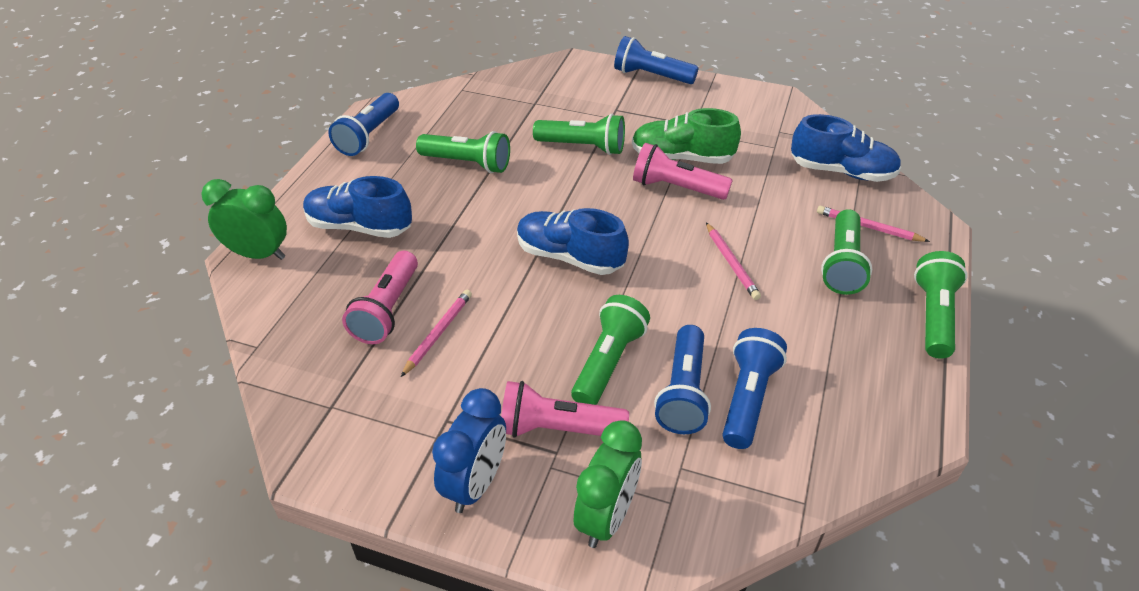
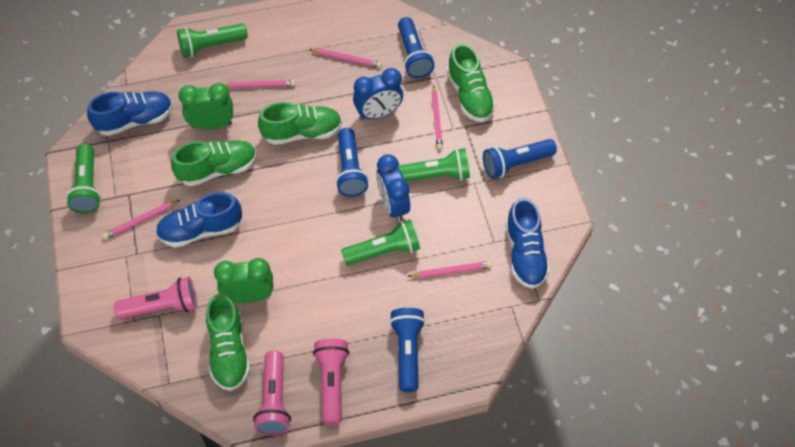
blue clock: [432,388,506,513] = 1 -> [353,68,403,120] [376,154,410,222] = 2
green flashlight: [416,131,510,173] [533,114,625,155] [571,295,650,405] [821,209,872,295] [914,251,968,359] = 5 -> [66,144,101,214] [177,23,248,58] [341,219,420,266] [398,148,470,182] = 4
green shoe: [632,108,741,164] = 1 -> [171,140,257,186] [206,294,250,391] [258,102,342,145] [447,43,496,122] = 4
pink pencil: [401,290,472,377] [706,222,761,300] [817,206,930,242] = 3 -> [102,200,180,240] [224,80,296,88] [309,49,382,68] [407,261,492,278] [432,85,443,150] = 5

